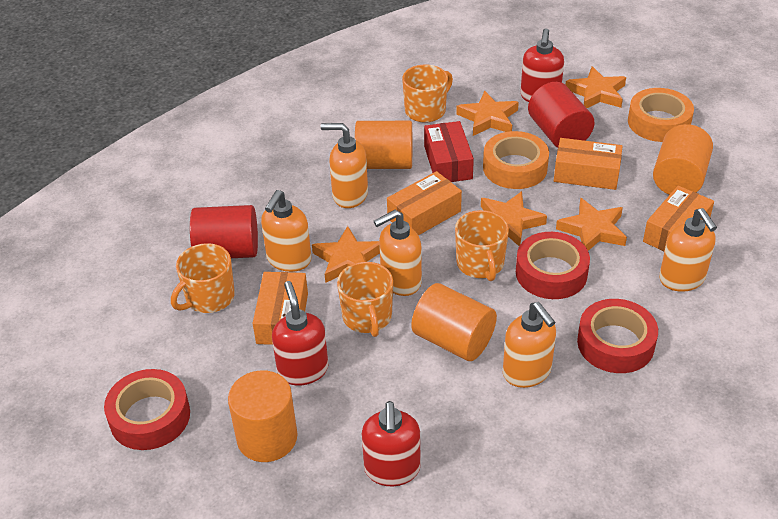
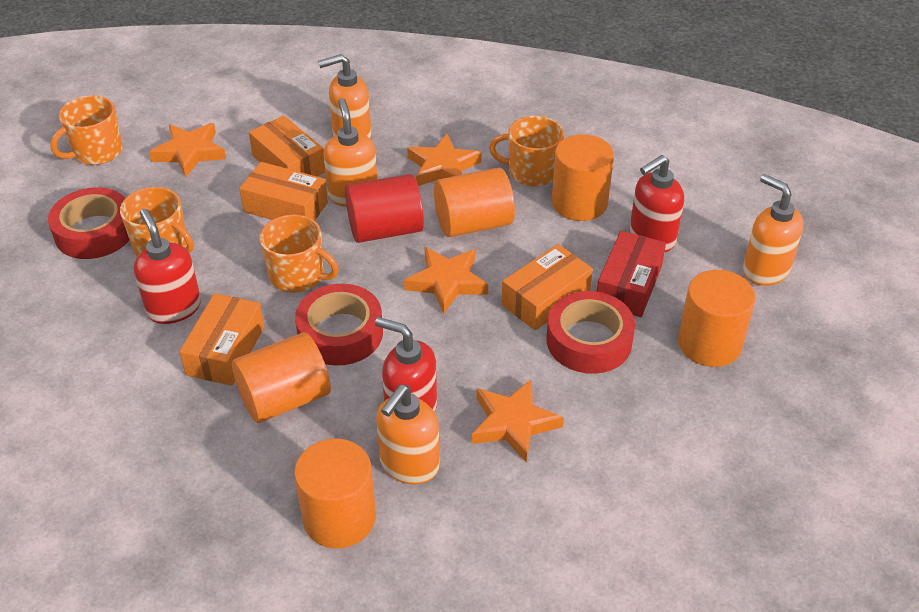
orange cylinder: [228,370,298,462] [355,121,412,169] [411,283,497,361] [653,124,713,195] = 4 -> [232,332,331,423] [294,439,376,548] [434,168,515,237] [552,134,614,221] [678,270,755,367] = 5
orange soap dispenser: [261,190,311,272] [321,123,368,208] [374,210,422,296] [503,302,556,388] [659,208,717,292] = 5 -> [318,54,371,138] [324,98,377,207] [376,385,440,485] [743,174,804,286] = 4
orange star: [312,226,380,283] [456,91,519,136] [481,191,547,246] [556,198,627,251] [565,66,626,108] = 5 -> [149,123,226,177] [404,247,488,314] [407,134,482,186] [472,379,564,463] = 4
orange tape: [483,131,549,189] [628,88,694,142] = 2 -> none = 0
red cylinder: [190,205,258,258] [528,82,595,148] = 2 -> [345,174,424,243] = 1

